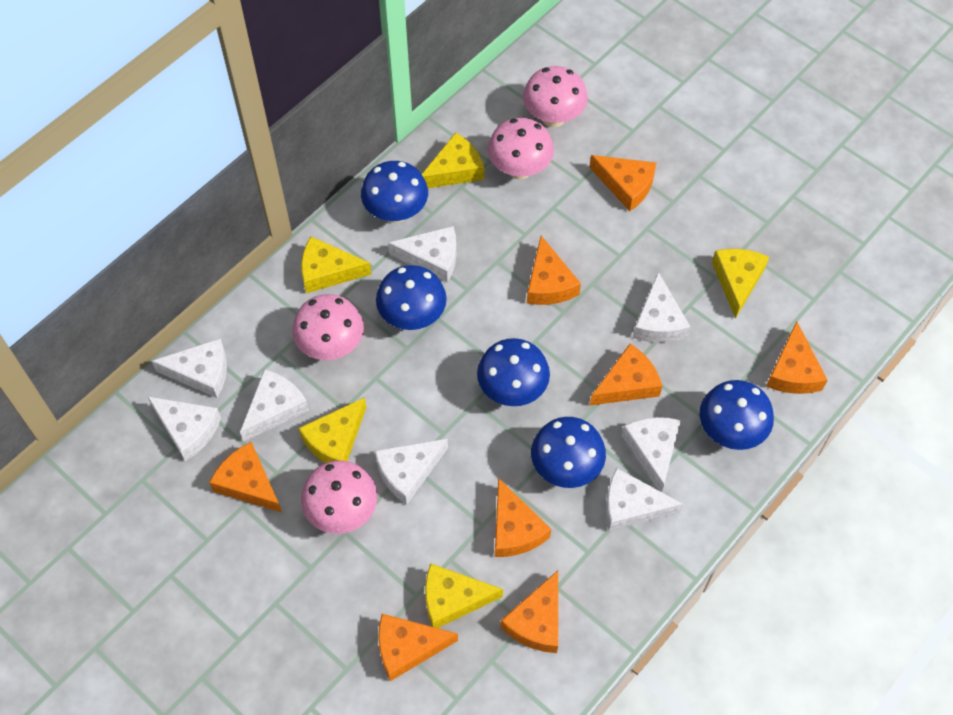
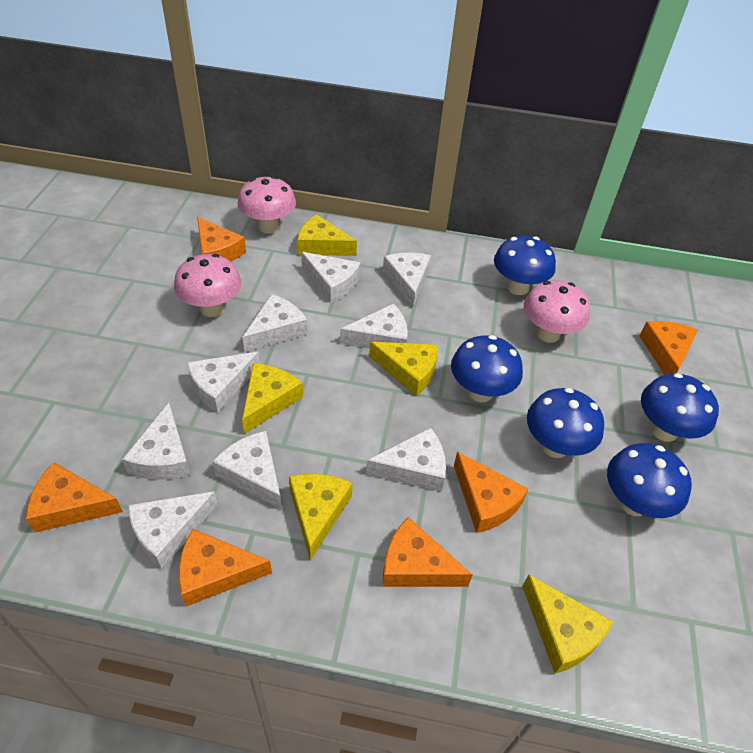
orange cheese: [209,442,282,512] [378,614,458,681] [495,478,551,557] [500,570,558,653] [527,236,581,305] [590,155,657,211] [590,344,662,406] [766,321,827,394] = 8 -> [26,462,123,533] [179,529,272,606] [197,217,246,261] [382,517,473,587] [454,452,528,533] [640,321,698,375] = 6
pink mushroom: [292,294,364,360] [301,460,377,534] [488,118,554,180] [523,66,588,127] = 4 -> [174,254,241,317] [238,176,296,234] [524,280,590,343] = 3
white cheese: [147,396,221,461] [152,338,227,398] [240,369,309,442] [375,438,448,505] [388,226,456,283] [605,468,683,531] [622,417,681,492] [633,272,690,343] = 8 -> [122,403,190,480] [128,491,218,569] [187,352,260,413] [212,431,282,509] [242,294,308,352] [301,252,360,303] [340,303,408,349] [366,428,446,492] [383,253,431,308] = 9

